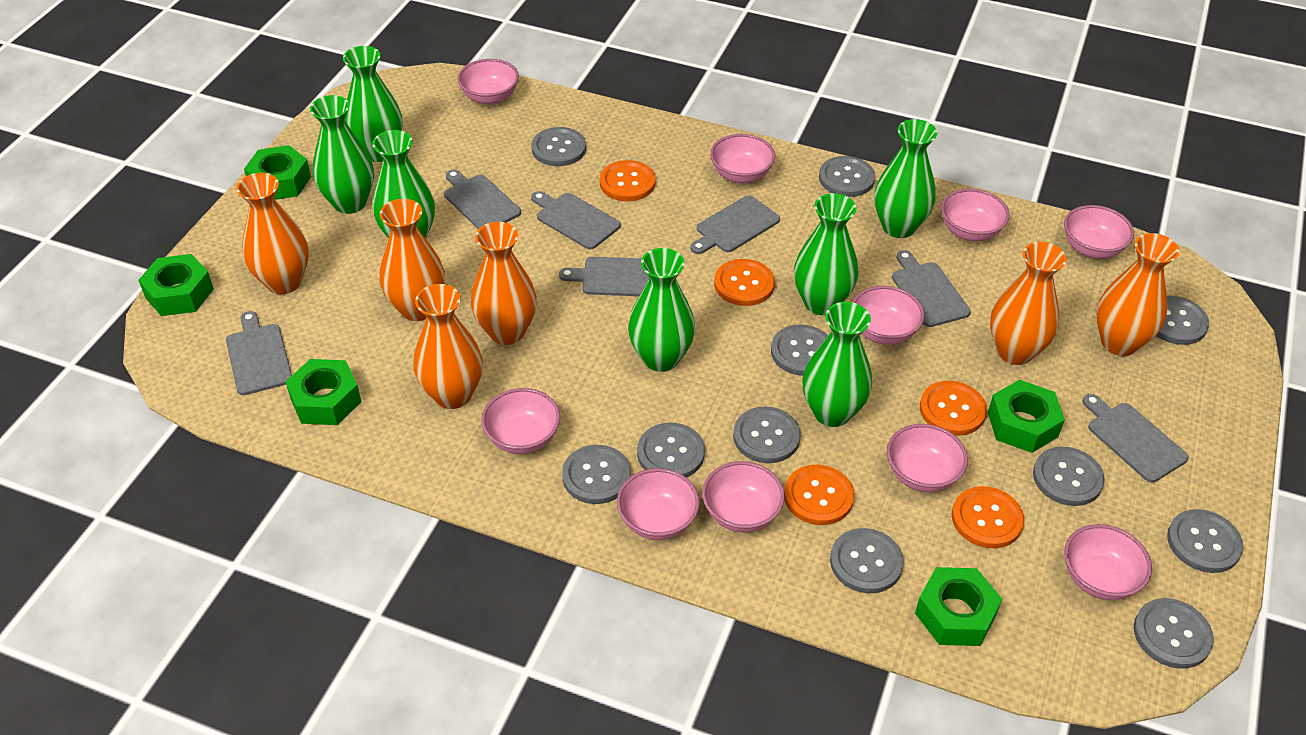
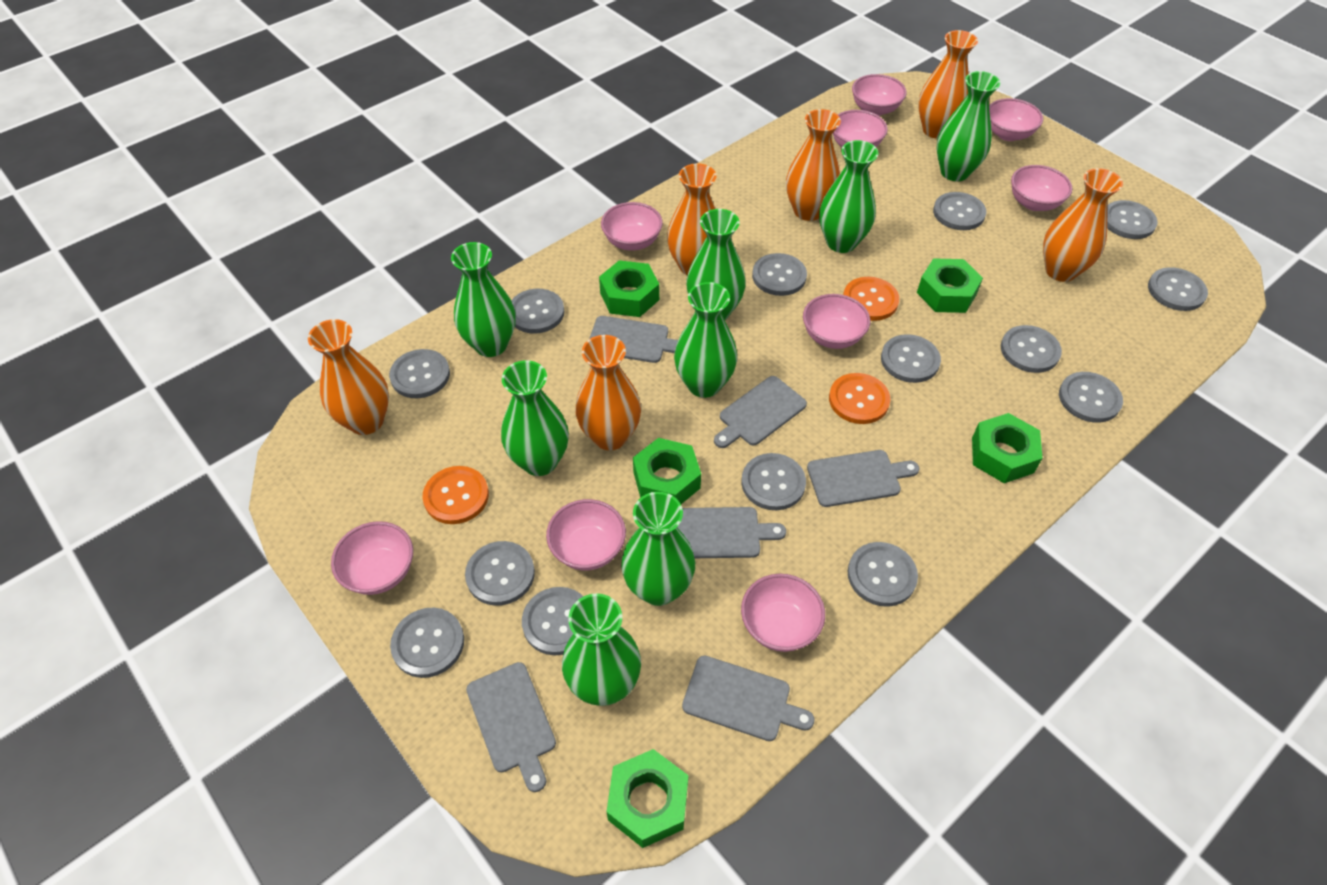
green vase: [310,95,374,214] [343,46,403,162] [372,130,435,239] [628,248,695,372] [794,193,858,315] [802,302,872,427] [874,119,937,238] = 7 -> [451,242,516,357] [501,360,569,476] [562,593,641,706] [621,492,695,606] [674,282,737,398] [686,209,746,320] [819,140,879,253] [937,71,1000,181] = 8
grey button: [531,127,586,166] [562,445,631,504] [637,423,705,477] [733,407,801,463] [771,325,828,376] [819,156,875,197] [830,528,904,593] [1033,447,1105,506] [1134,598,1214,669] [1157,295,1209,345] [1167,509,1244,573] = 11 -> [389,349,450,398] [390,607,464,678] [465,541,535,606] [511,289,564,334] [522,587,584,655] [741,453,806,510] [752,253,807,296] [848,542,918,607] [881,334,941,383] [933,192,986,230] [1001,325,1062,373] [1059,372,1123,423] [1107,200,1158,239] [1148,267,1208,311] = 14
grey cutting board: [226,311,292,395] [444,169,521,229] [531,191,621,249] [559,257,649,296] [690,195,780,254] [892,250,971,327] [1082,394,1189,482] = 7 -> [466,662,556,792] [589,316,678,363] [677,507,786,558] [682,656,814,741] [714,376,807,448] [807,450,919,507] = 6
orange button: [600,160,656,201] [714,259,775,306] [784,465,854,525] [920,381,987,436] [952,486,1024,548] = 5 -> [422,466,489,524] [829,373,890,424] [843,277,899,321] = 3
pink bowl: [457,59,519,105] [481,388,560,454] [617,468,700,540] [702,461,785,533] [710,134,775,183] [853,286,924,345] [887,424,968,492] [941,189,1010,241] [1064,205,1134,259] [1064,524,1152,600] = 10 -> [331,521,413,595] [546,499,626,570] [601,202,663,251] [741,574,825,652] [803,294,870,349] [833,110,888,147] [852,74,907,116] [989,98,1043,141] [1011,165,1073,211] = 9

